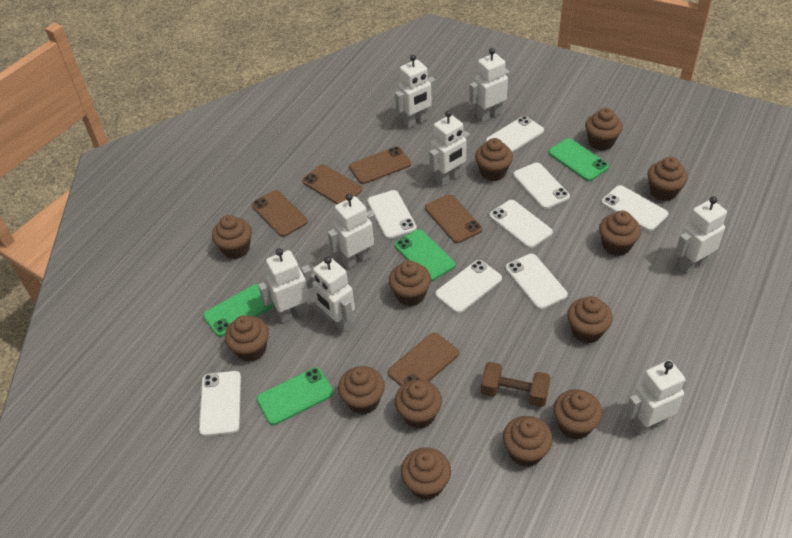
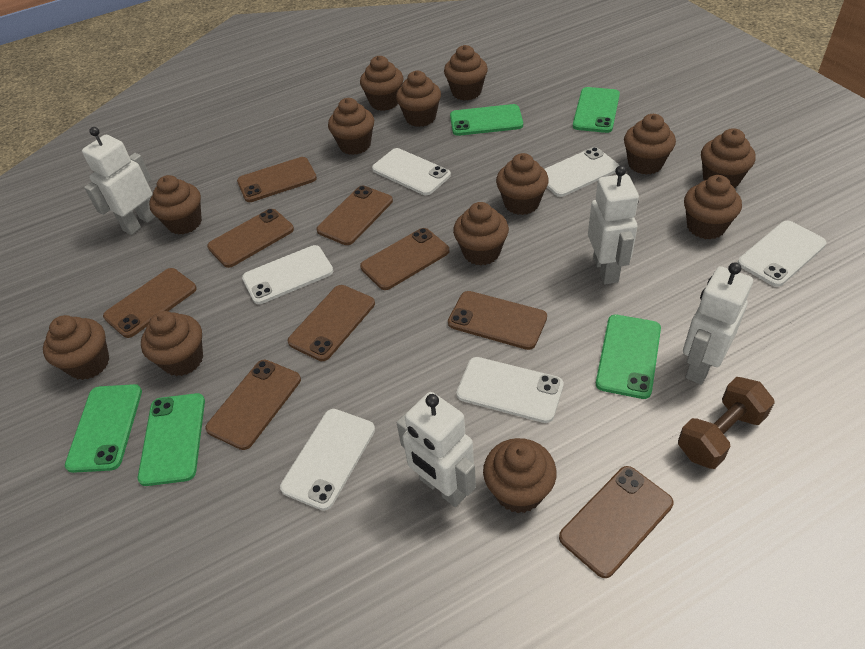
brown phone: [252,190,308,237] [302,165,362,204] [349,147,411,184] [388,332,459,386] [425,194,482,243] = 5 -> [103,268,197,338] [205,360,301,450] [207,209,294,268] [237,157,317,202] [288,285,375,361] [316,186,393,245] [360,228,450,290] [448,291,547,350] [559,466,674,578] = 9
green phone: [203,284,274,337] [257,367,334,425] [394,229,455,281] [548,138,609,181] = 4 -> [65,384,142,473] [138,393,205,486] [450,104,523,136] [573,87,620,133] [596,315,661,399] = 5
white phone: [199,371,241,436] [367,190,417,239] [435,260,502,313] [486,116,544,152] [489,200,553,248] [505,254,568,310] [513,163,570,209] [601,185,668,231] = 8 -> [242,245,333,304] [280,409,375,511] [372,148,451,195] [457,357,564,423] [544,147,619,197] [738,220,827,287] = 6
white robot: [258,248,313,323] [311,256,355,333] [328,194,377,269] [395,55,436,128] [429,111,470,186] [469,48,510,122] [626,360,686,435] [675,196,727,274] = 8 -> [82,127,156,235] [397,392,476,507] [588,165,639,284] [683,262,753,385] = 4

